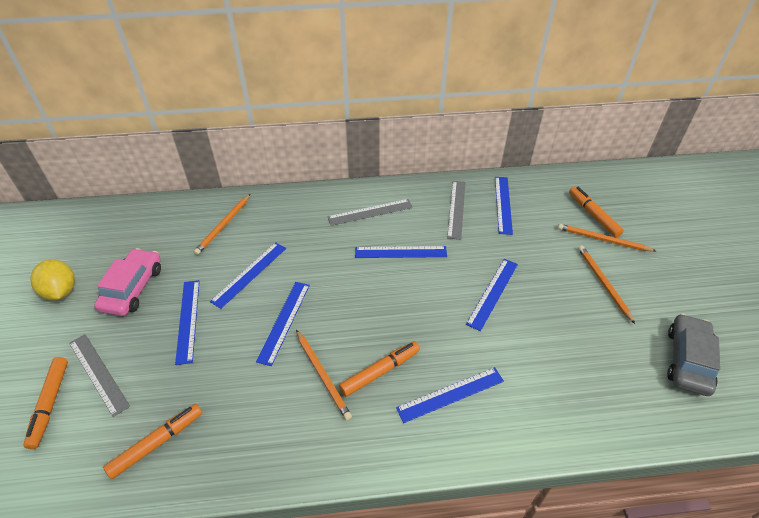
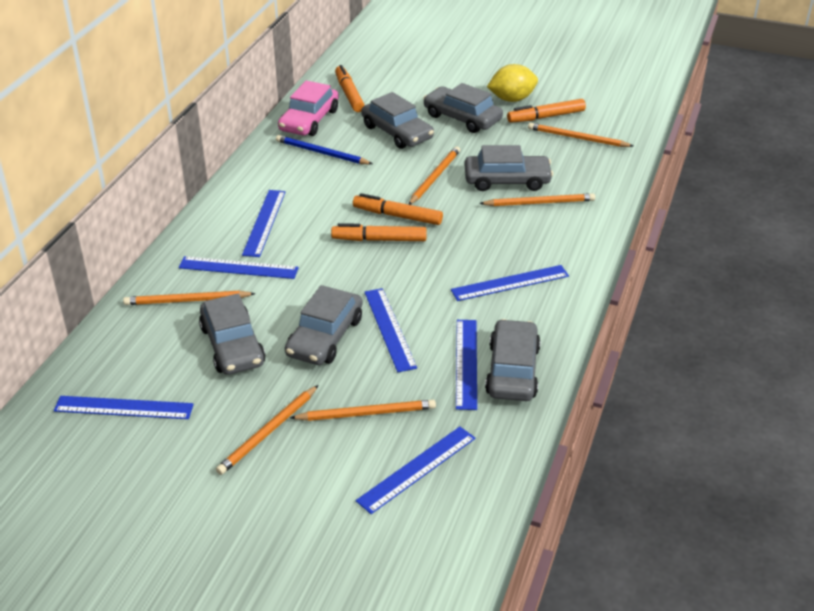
blue pencil: none = 0 -> [276,135,373,164] = 1
grey car: [667,314,721,396] = 1 -> [199,294,265,375] [285,285,363,365] [361,92,434,149] [423,83,503,133] [465,145,553,191] [485,319,541,401] = 6
grey ruler: [69,334,130,417] [327,199,413,226] [447,181,466,240] = 3 -> none = 0
orange pencil: [194,194,250,255] [296,330,352,421] [558,224,656,252] [578,245,635,324] = 4 -> [123,291,256,305] [216,385,318,475] [290,400,436,421] [409,146,460,205] [479,193,595,206] [528,123,633,147] = 6

